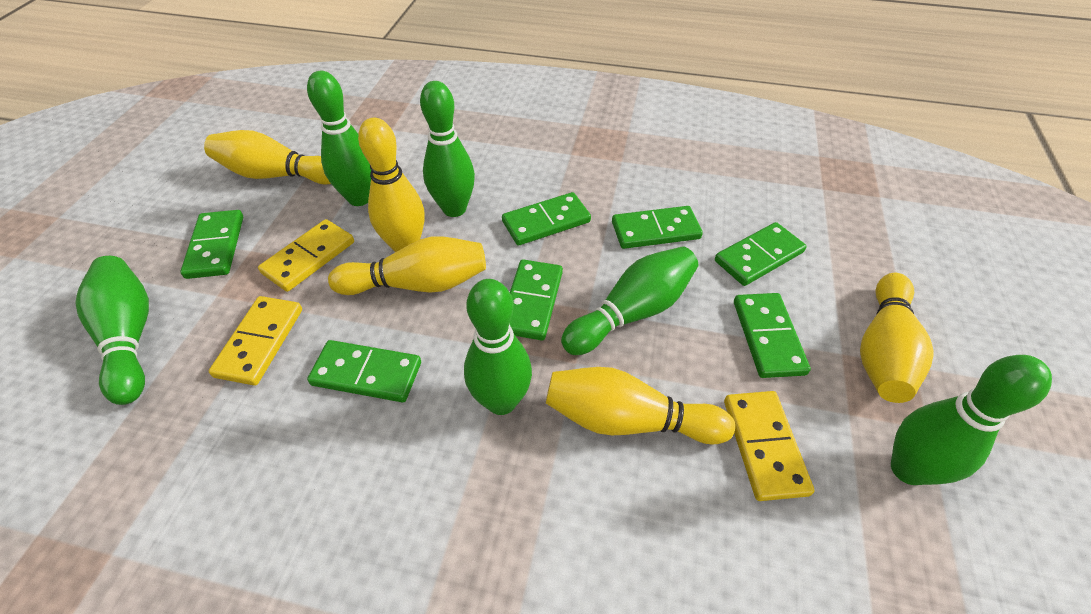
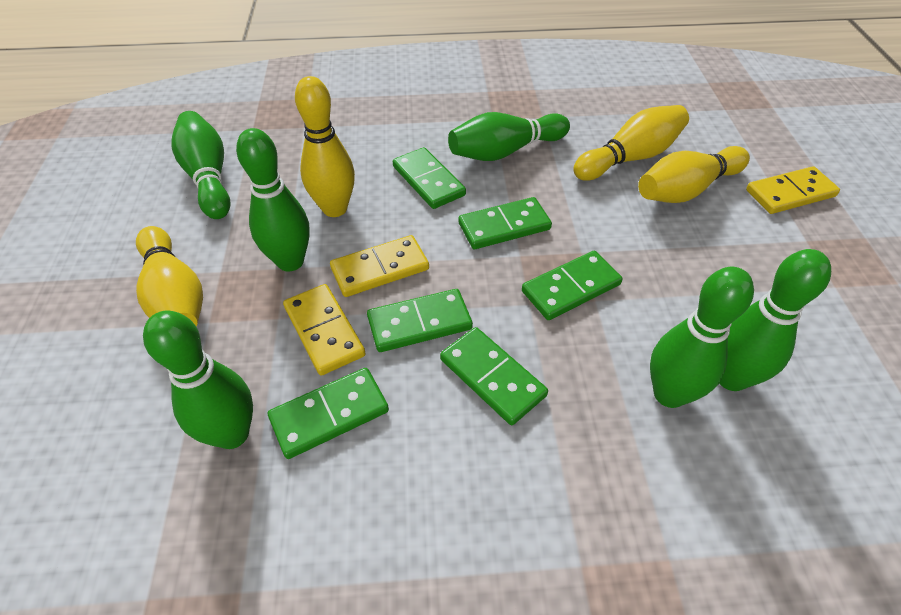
green domino: [180,210,243,279] [307,340,421,402] [502,192,591,246] [510,260,563,340] [612,206,703,249] [715,222,806,286] [734,293,811,378] = 7 -> [268,368,389,459] [367,289,473,352] [393,147,466,209] [440,327,548,425] [458,197,552,249] [522,251,623,320] = 6
yellow bowling pin: [204,130,331,184] [328,236,486,295] [358,118,425,252] [546,367,735,445] [860,273,933,403] = 5 -> [136,226,203,327] [295,76,355,217] [573,105,689,181] [638,146,750,203] = 4

